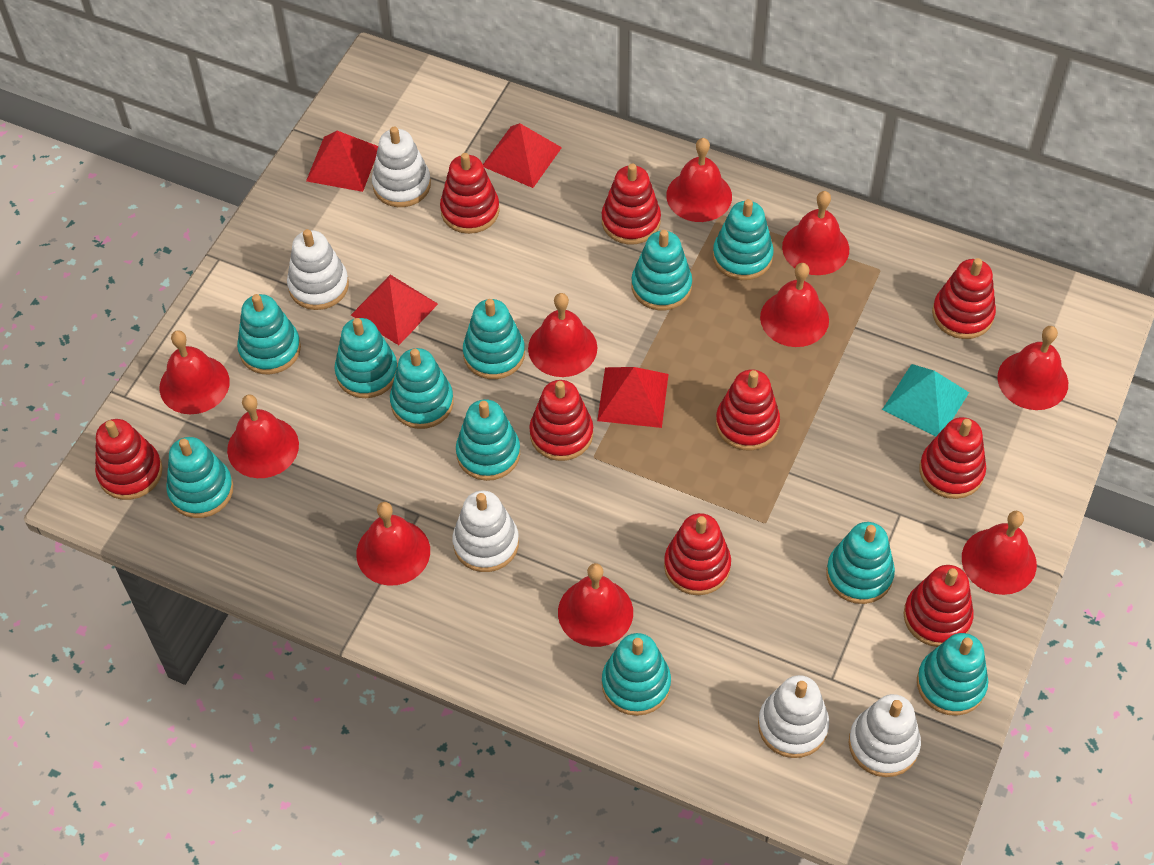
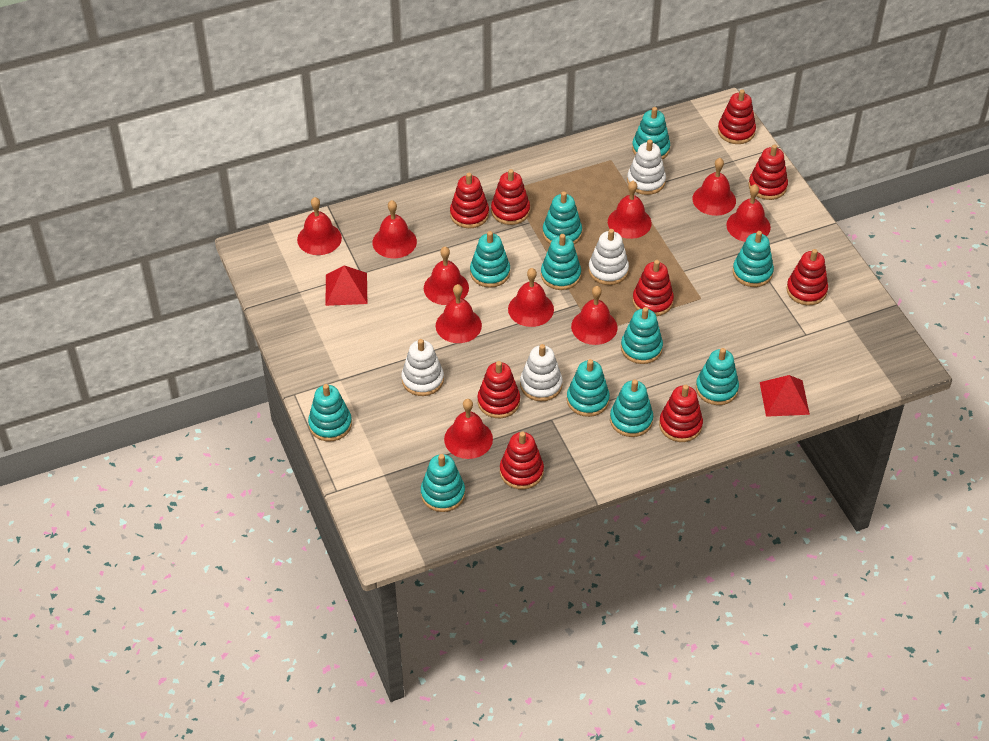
red pyramid: [306,131,378,192] [351,275,438,345] [483,123,562,188] [597,367,669,428] = 4 -> [326,265,367,306] [760,375,810,417] = 2
turquoise pyramid: [882,364,969,437] = 1 -> none = 0
white stacking toy: [287,229,349,310] [372,127,431,207] [453,490,519,572] [758,675,829,758] [848,694,921,777] = 5 -> [401,339,444,396] [520,344,563,401] [588,229,629,285] [627,139,666,195] = 4

